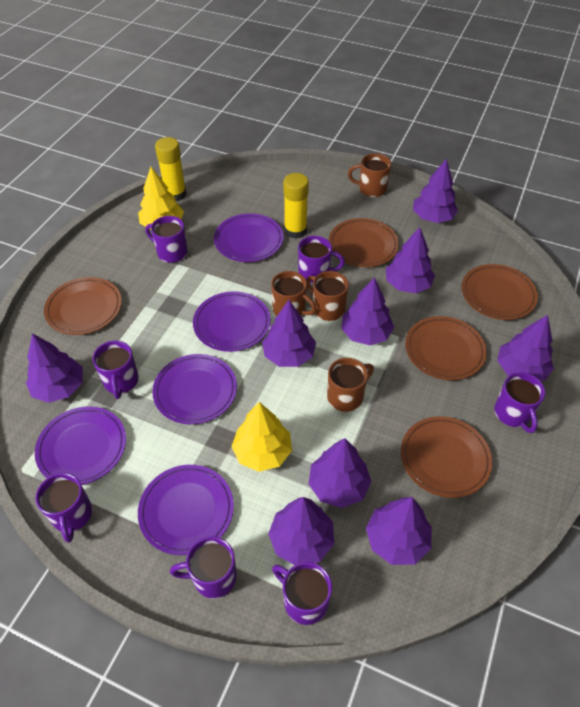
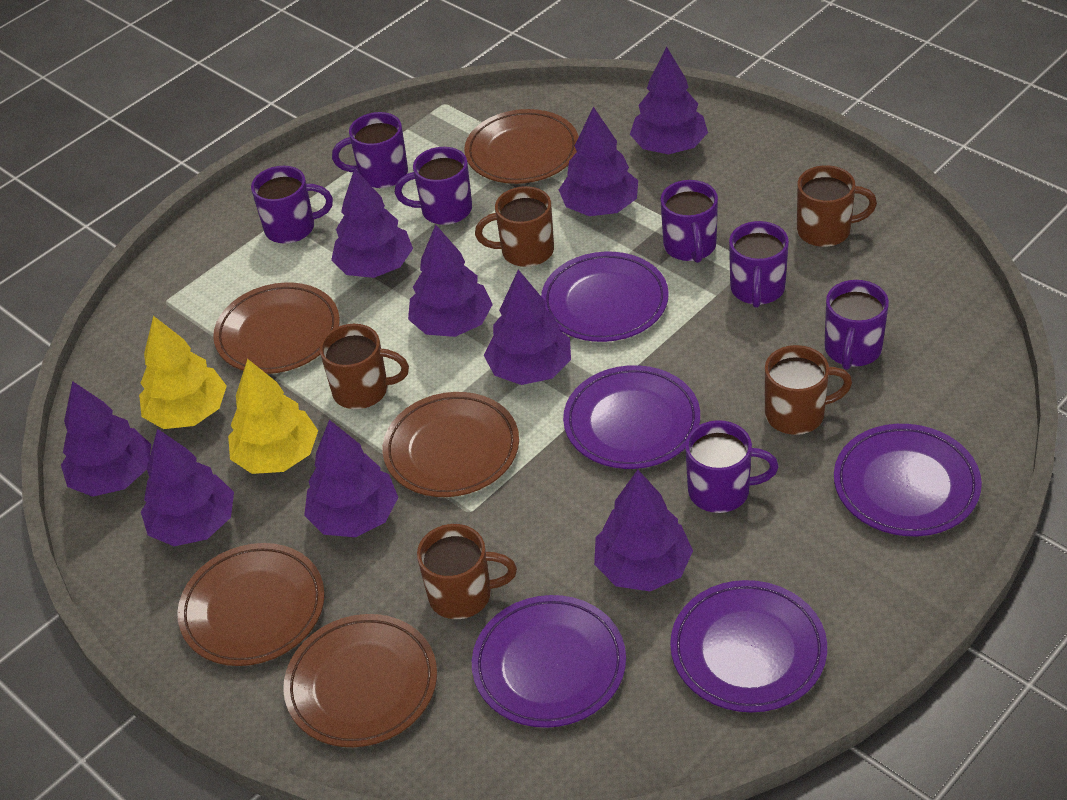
brown mug: [271,271,316,316] [306,271,349,321] [327,358,374,412] [348,153,391,197] = 4 -> [319,324,409,409] [417,524,517,619] [475,186,554,267] [765,345,852,435] [797,165,877,247] = 5
yellow glue stick: [155,137,186,201] [283,173,309,239] = 2 -> none = 0

